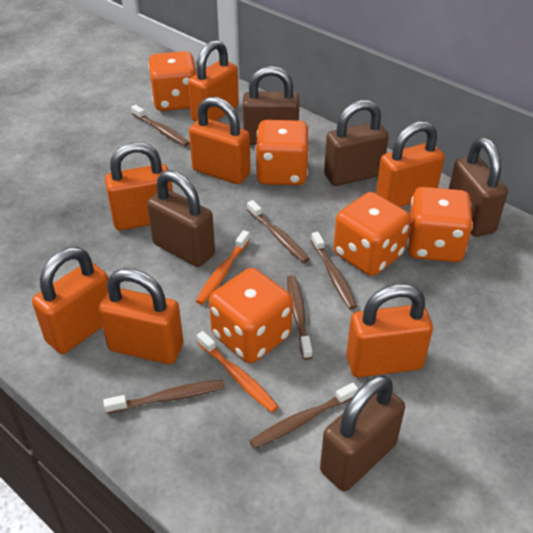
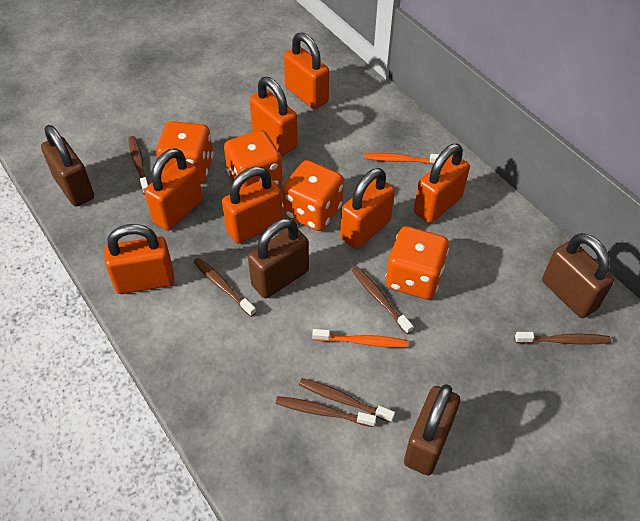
brown padlock: [147,170,215,267] [243,66,299,145] [320,375,405,491] [324,100,389,186] [449,138,508,237] = 5 -> [41,125,94,206] [248,218,309,298] [404,384,460,475] [542,233,614,318] = 4
orange dice: [148,51,197,111] [209,268,293,363] [255,120,309,185] [333,192,411,276] [407,187,473,262] = 5 -> [156,121,213,184] [224,130,283,189] [282,160,344,231] [386,226,449,299] = 4

